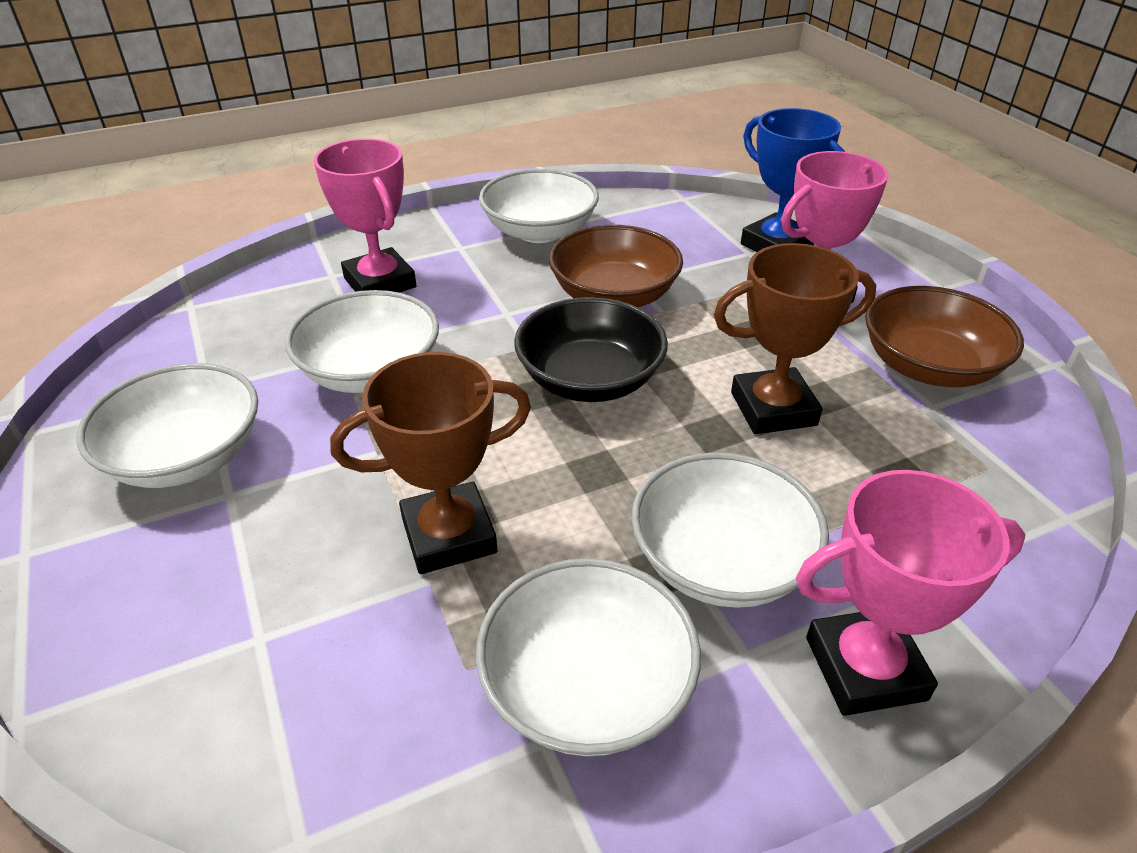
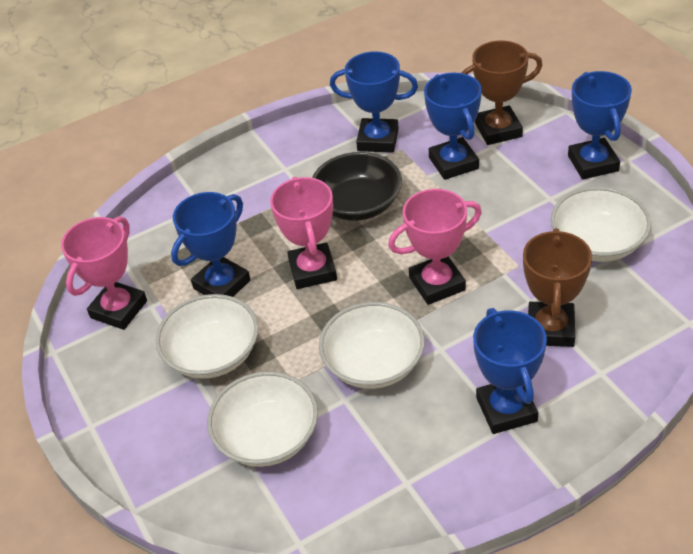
blue trophy: [741,108,845,252] = 1 -> [171,192,251,297] [330,51,418,153] [424,73,482,180] [473,308,547,434] [568,71,632,179] = 5
brown bowl: [549,225,683,307] [865,286,1024,387] = 2 -> none = 0
white bowl: [76,363,258,488] [285,290,439,393] [476,558,701,756] [479,169,599,243] [631,452,829,608] = 5 -> [156,294,258,379] [207,371,318,467] [319,302,425,389] [551,187,651,262] = 4

